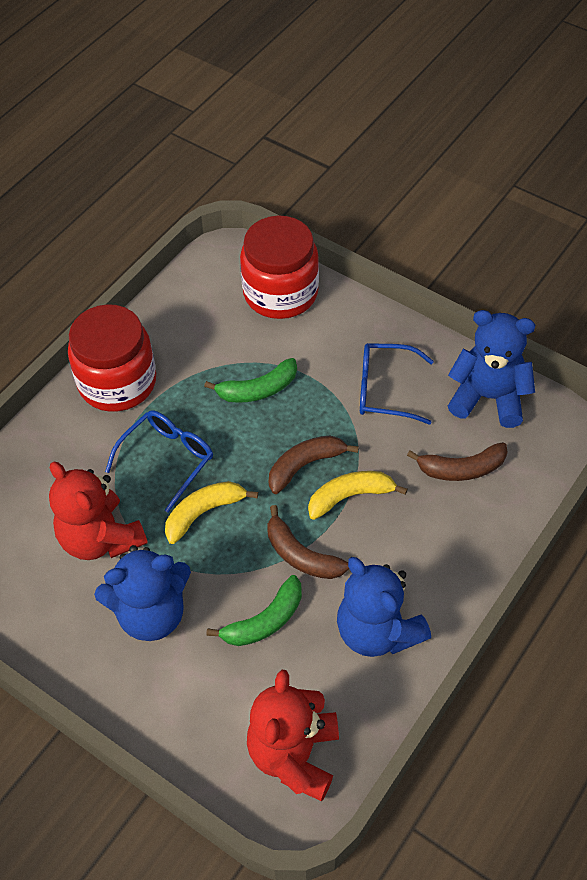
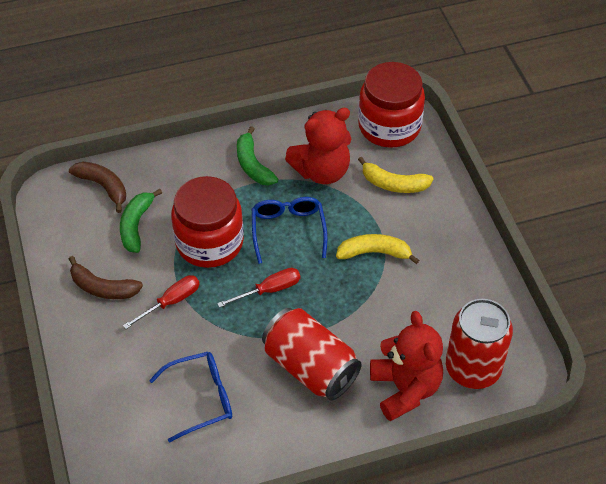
blue teddy bear: [94,545,191,641] [337,557,431,657] [448,310,535,428] = 3 -> none = 0
brown banana: [268,505,349,579] [269,436,359,494] [407,442,507,481] = 3 -> [69,162,126,213] [69,256,143,299] = 2
red can: none = 0 -> [262,308,362,401] [446,299,513,389] = 2
red screwdriver: none = 0 -> [123,275,200,329] [217,268,300,308] = 2

